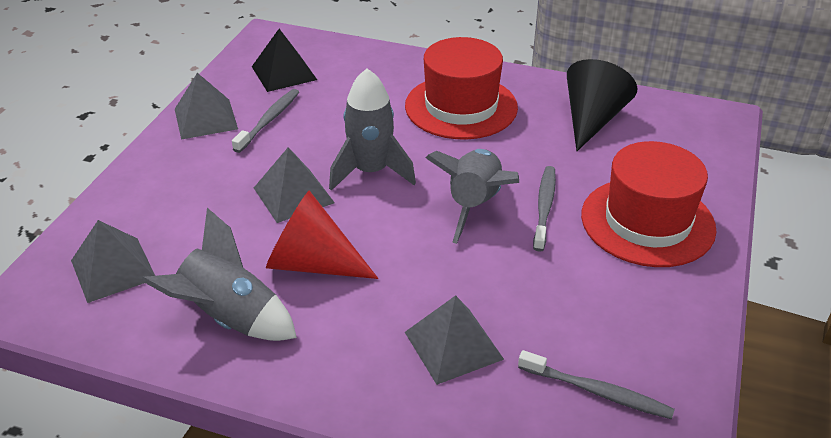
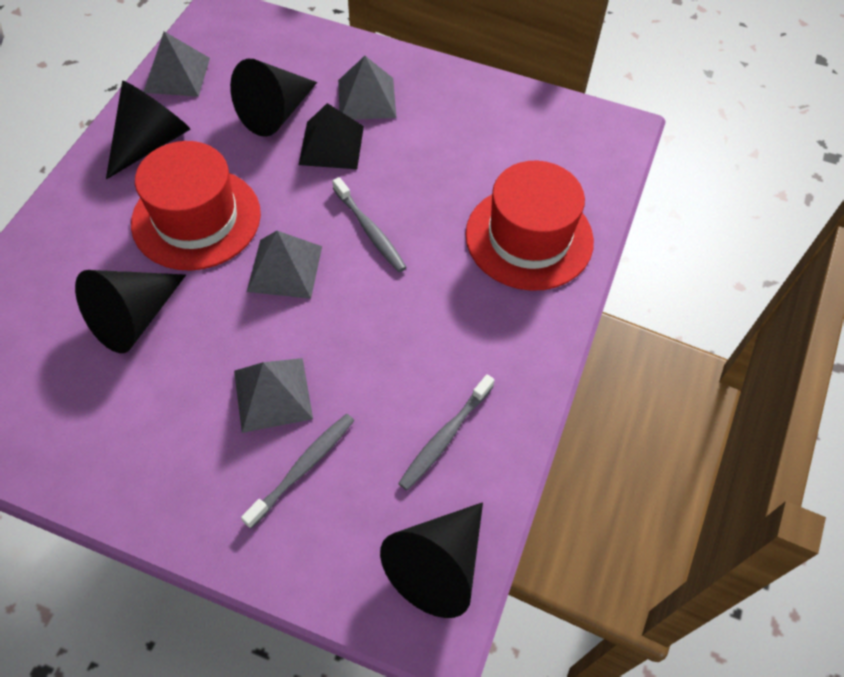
black cone: [567,59,637,151] = 1 -> [75,270,186,353] [106,81,190,179] [230,59,317,137] [380,502,483,618] = 4
grey rocket: [141,208,297,341] [329,68,416,191] [425,149,519,244] = 3 -> none = 0
red cone: [266,190,378,279] = 1 -> none = 0

